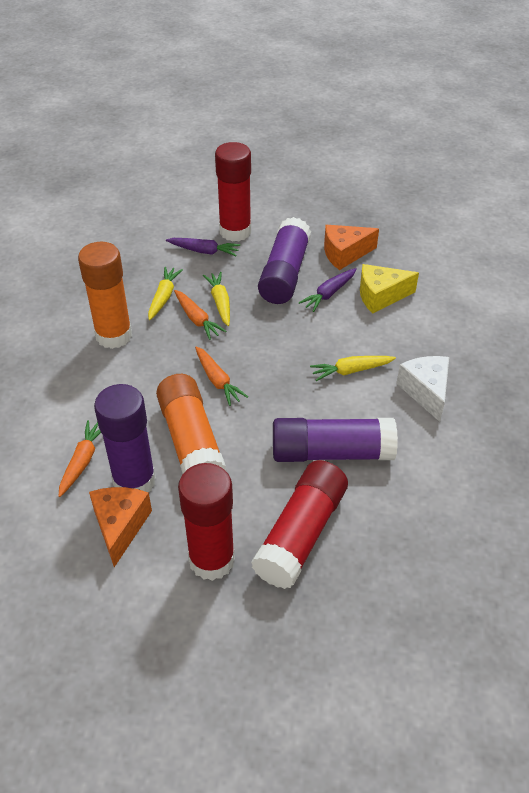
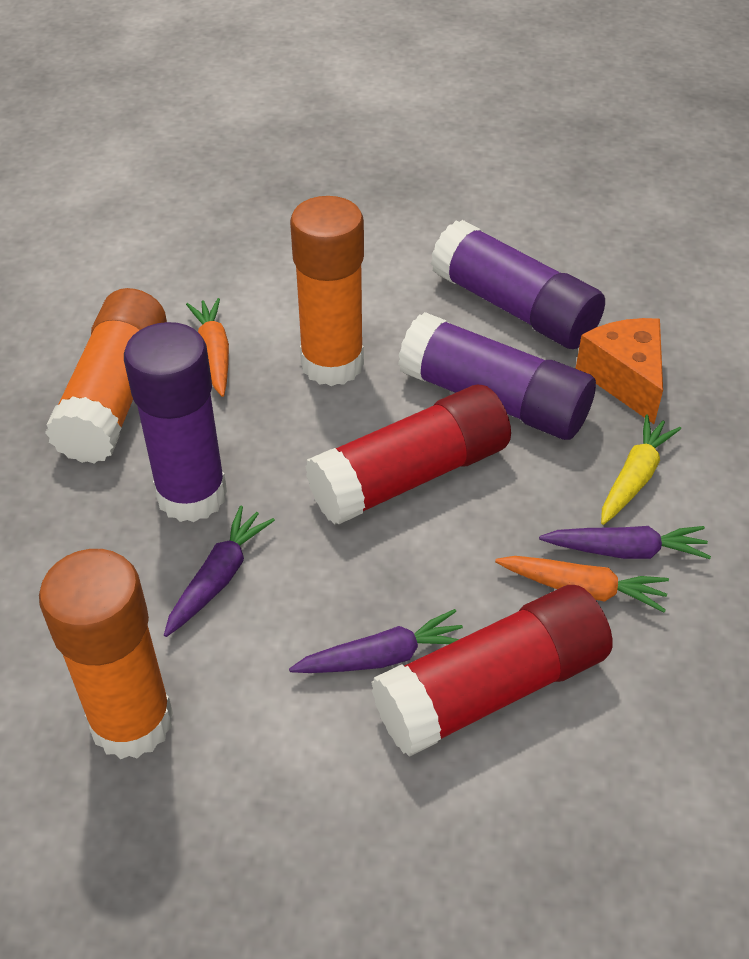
orange carrot: [59,420,101,497] [174,290,226,340] [195,346,248,406] = 3 -> [186,298,229,397] [495,556,669,613] = 2
orange cheese: [89,487,152,567] [324,225,379,270] = 2 -> [575,318,663,424] = 1
orange glue stick: [78,242,132,349] [156,374,227,474] = 2 -> [39,549,173,759] [45,288,167,464] [290,196,364,386] = 3
purple carrot: [166,238,240,256] [299,268,357,312] = 2 -> [164,505,275,637] [289,609,463,673] [539,526,711,559] = 3
red glue stick: [178,463,235,581] [215,142,251,242] [251,460,348,589] = 3 -> [305,385,511,525] [371,585,613,757] = 2
white cheese: [396,356,449,422] = 1 -> none = 0
yellow carrot: [148,267,183,320] [203,272,230,326] [310,356,396,381] = 3 -> [601,414,681,525] = 1
yellow cheese: [360,264,419,314] = 1 -> none = 0

